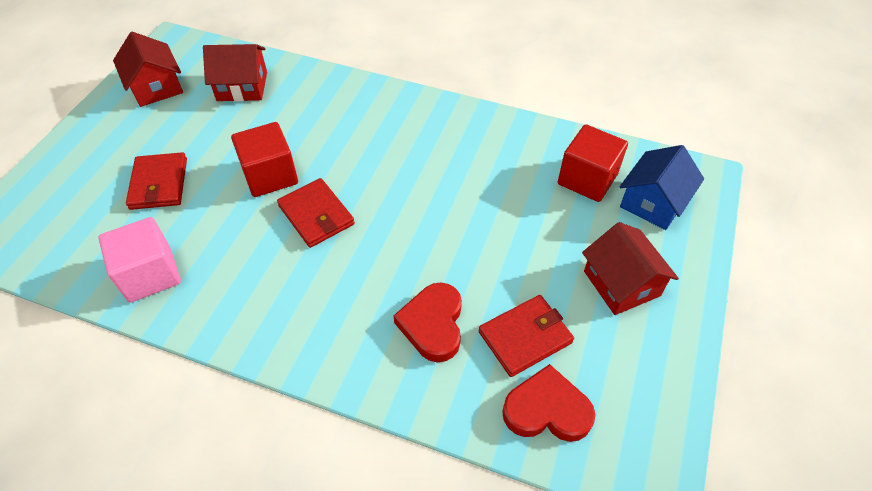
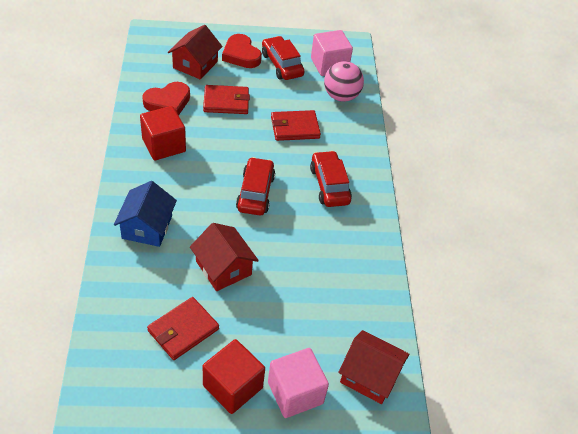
pink ball: none = 0 -> [324,61,364,102] = 1
pink cube: [98,217,181,303] = 1 -> [268,348,329,418] [311,30,353,76] = 2
red car: none = 0 -> [236,157,275,215] [262,36,305,80] [310,151,352,207] = 3

